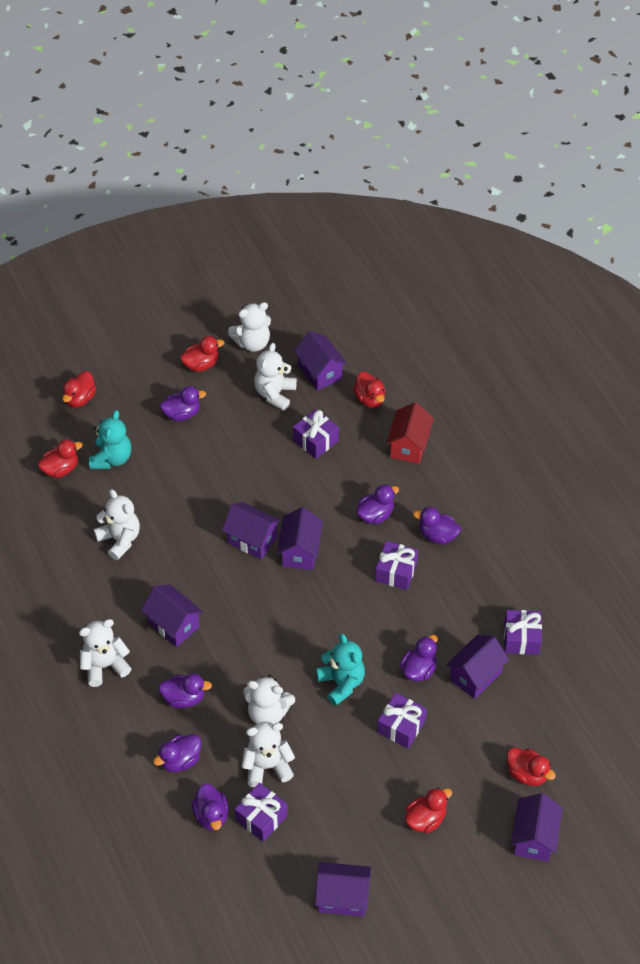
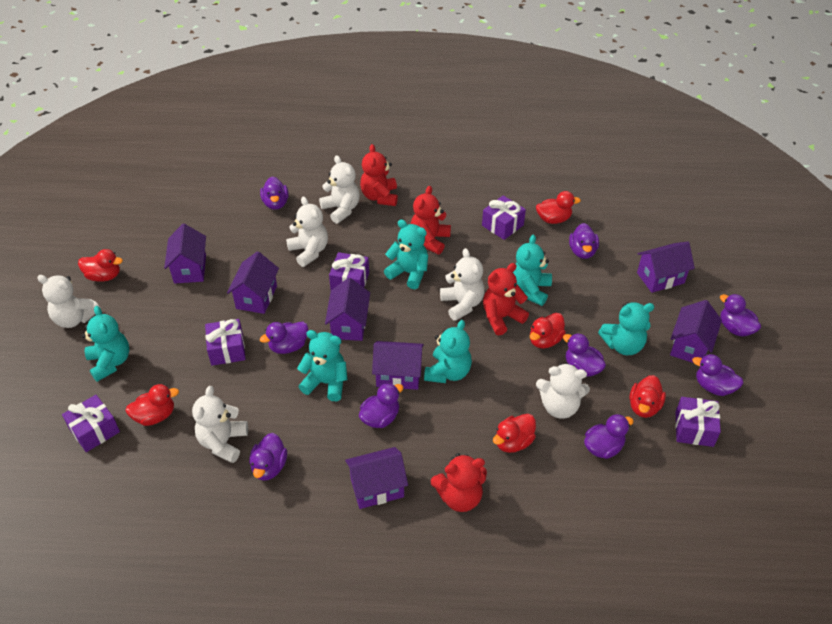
purple duck: [153,734,201,772] [159,673,212,708] [160,386,206,421] [192,783,228,830] [356,484,399,524] [400,635,438,681] [413,507,461,544] = 7 -> [249,433,287,481] [260,176,289,210] [260,321,308,354] [359,383,403,428] [563,333,606,377] [569,223,599,259] [584,414,634,459] [692,354,744,396] [720,294,761,336] = 9
red house: [386,402,434,464] = 1 -> none = 0
red teddy bear: none = 0 -> [360,144,398,206] [411,186,451,255] [431,453,487,512] [483,263,529,335] = 4
turquoise teddy bear: [89,410,131,469] [316,633,365,706] = 2 -> [82,306,129,382] [297,330,347,401] [384,219,428,289] [424,320,472,383] [513,235,552,306] [598,302,654,355] = 6

